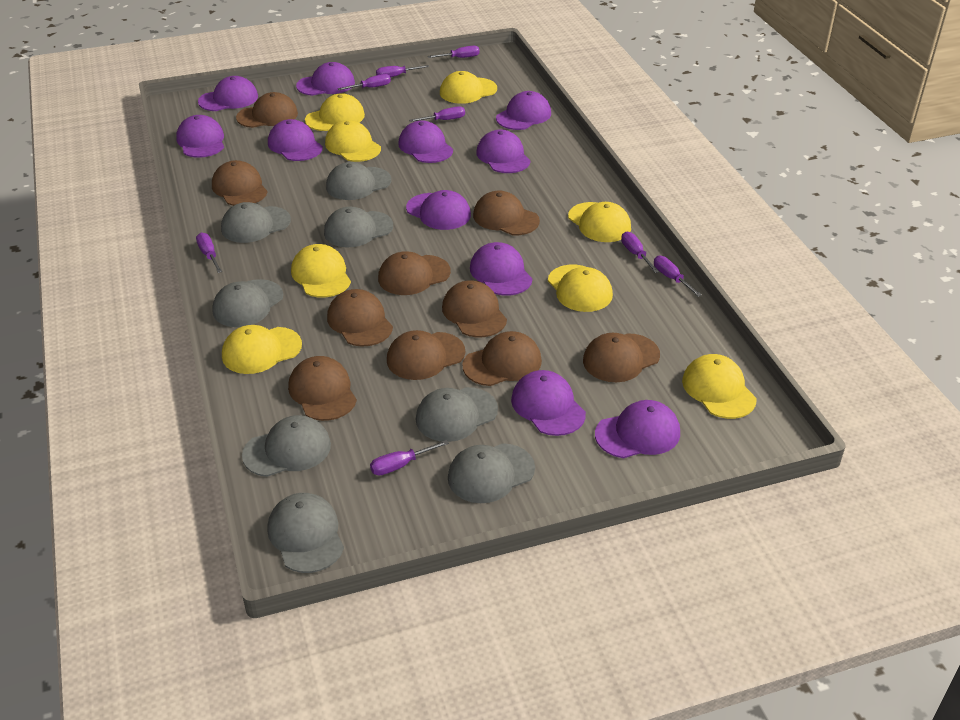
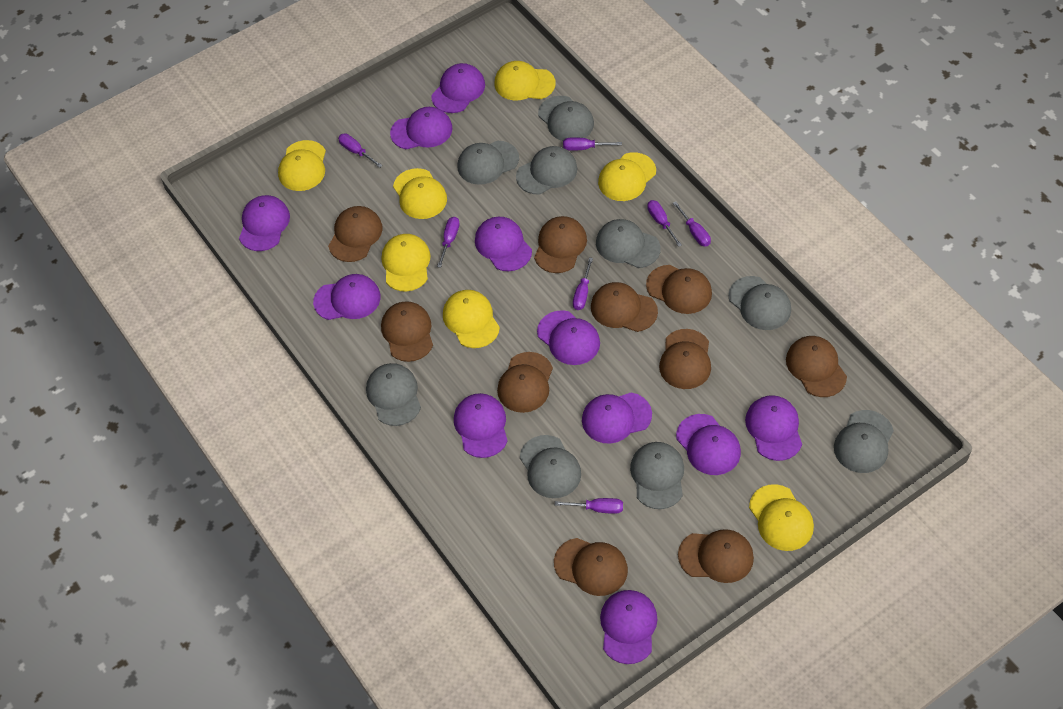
grey cap: [212,279,283,327] [221,202,291,243] [242,415,331,477] [267,493,344,573] [324,207,393,248] [326,162,391,200] [416,387,498,442] [448,443,535,503] = 8 -> [366,363,421,426] [457,141,519,185] [516,146,577,194] [520,435,581,498] [538,96,594,141] [596,219,661,268] [630,442,684,509] [728,276,791,330] [834,410,894,473] = 9
purple screwdriver: [196,233,222,273] [338,74,391,90] [370,440,449,476] [376,65,429,77] [409,106,465,122] [428,46,480,58] [621,232,659,273] [654,256,702,297] = 8 -> [338,134,383,168] [437,217,460,268] [555,498,623,514] [563,137,622,151] [573,258,593,310] [647,200,682,247] [673,202,711,246] = 7
yellow cap: [222,325,302,374] [291,244,351,298] [305,93,365,131] [325,120,381,162] [440,71,497,104] [548,264,613,312] [568,202,631,242] [682,354,757,419] = 8 -> [278,140,326,191] [382,234,431,291] [393,168,447,219] [443,290,500,348] [494,61,556,100] [598,152,656,201] [749,484,814,551] = 7

